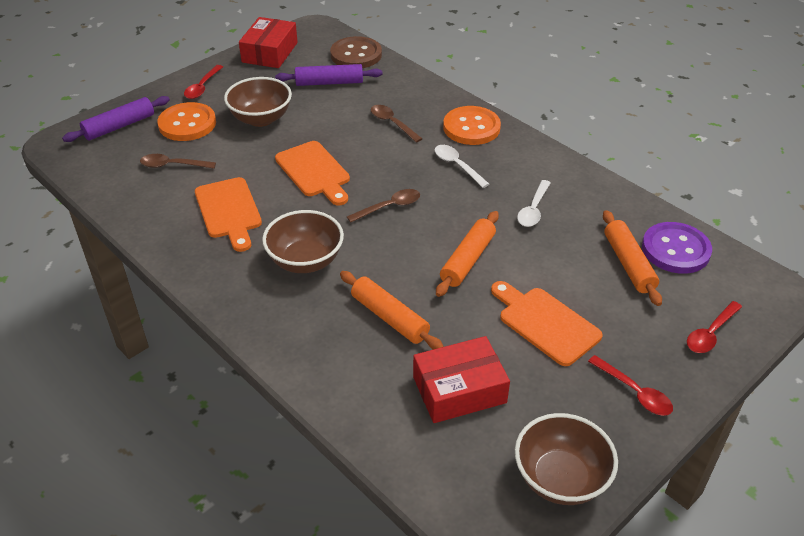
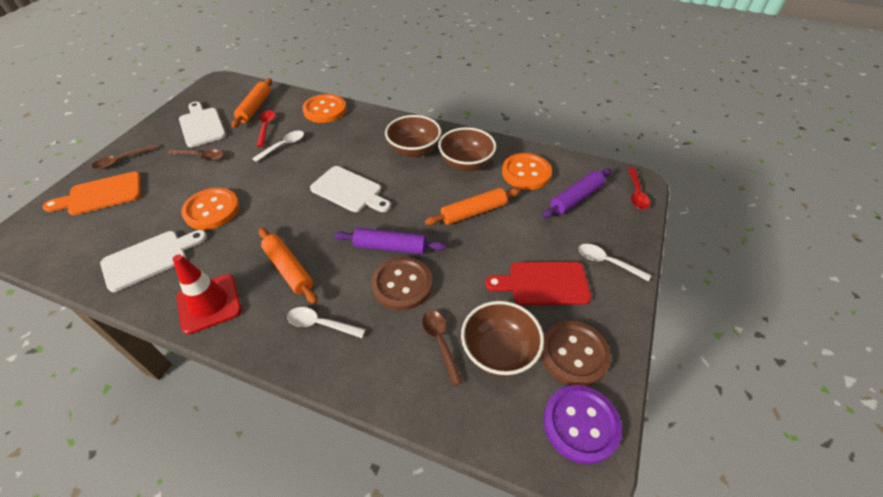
brown button: [330,36,382,68] = 1 -> [371,257,432,311] [541,321,611,386] = 2
orange button: [157,102,216,141] [443,106,501,145] = 2 -> [181,188,239,230] [303,94,346,123] [502,153,552,190] = 3
orange cutting board: [195,177,262,252] [275,141,350,205] [491,281,603,366] = 3 -> [43,172,141,215] = 1
red box: [239,17,298,68] [413,336,510,423] = 2 -> none = 0
red cutting board: none = 0 -> [485,262,591,305] = 1
red spoon: [184,65,223,99] [588,355,673,416] [687,301,742,353] = 3 -> [257,110,275,147] [628,168,650,210] = 2
red traffic cone: none = 0 -> [173,254,242,334] = 1
white cutting board: none = 0 -> [100,230,207,292] [179,102,226,147] [310,166,391,212] = 3
white spoon: [434,145,489,188] [517,180,551,227] = 2 -> [252,131,304,162] [287,307,366,338] [579,244,651,282] = 3

